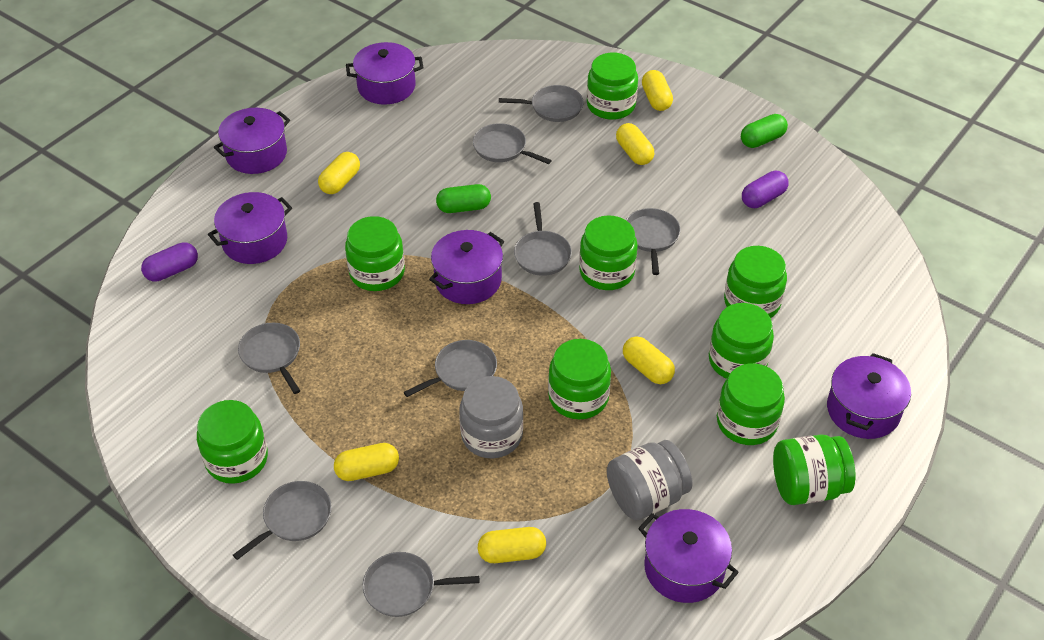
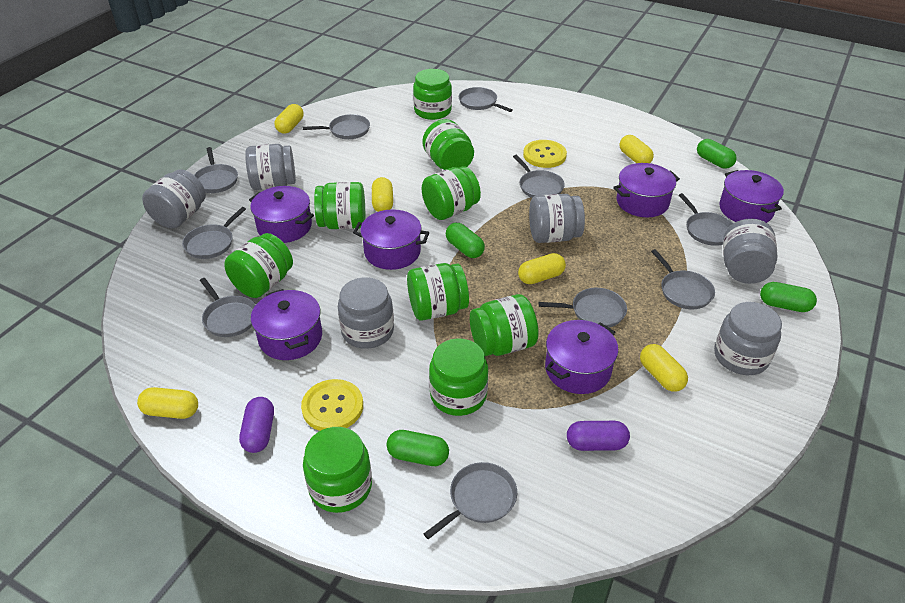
green capsule: [436,184,491,213] [741,114,788,148] = 2 -> [387,430,449,466] [446,223,485,258] [697,139,737,169] [760,282,817,312] = 4
grey jar: [459,376,523,458] [607,440,693,520] = 2 -> [142,169,206,228] [245,144,296,190] [338,277,394,349] [529,194,585,243] [714,302,782,375] [723,219,778,284] = 6
grey pan: [233,481,332,560] [238,323,300,394] [363,552,479,617] [404,340,497,397] [473,123,552,164] [499,85,584,122] [514,202,572,276] [626,208,681,275] = 8 -> [182,207,246,259] [194,147,238,193] [200,278,256,337] [303,114,370,139] [424,462,517,539] [459,87,513,112] [513,155,565,198] [539,288,627,328] [651,249,715,309] [679,193,733,246] = 10
yellow button: none = 0 -> [301,379,363,431] [523,140,567,168] = 2

